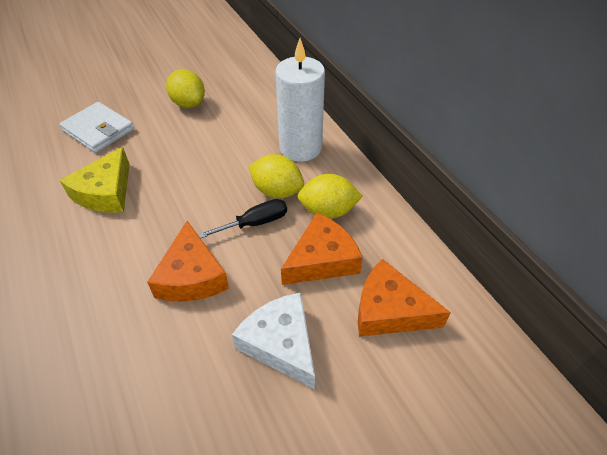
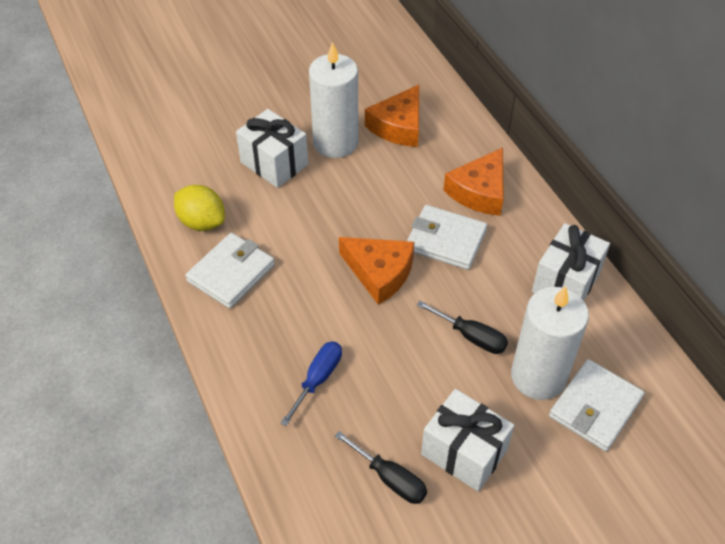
black screwdriver: [198,199,287,238] = 1 -> [334,431,427,504] [417,301,508,354] = 2
blue screwdriver: none = 0 -> [281,341,342,426] = 1
white candle: [275,38,325,162] = 1 -> [309,42,359,158] [511,286,589,400] = 2
white cheese: [232,293,315,389] = 1 -> none = 0
white gift: none = 0 -> [236,109,308,188] [421,389,514,492] [532,223,610,301] = 3
white wallet: [60,102,134,153] = 1 -> [185,233,275,309] [407,205,487,270] [549,359,644,452] = 3
yellow cheese: [60,147,130,213] = 1 -> none = 0
yellow lemon: [166,69,205,108] [249,154,304,198] [297,174,363,219] = 3 -> [174,185,225,231] = 1

